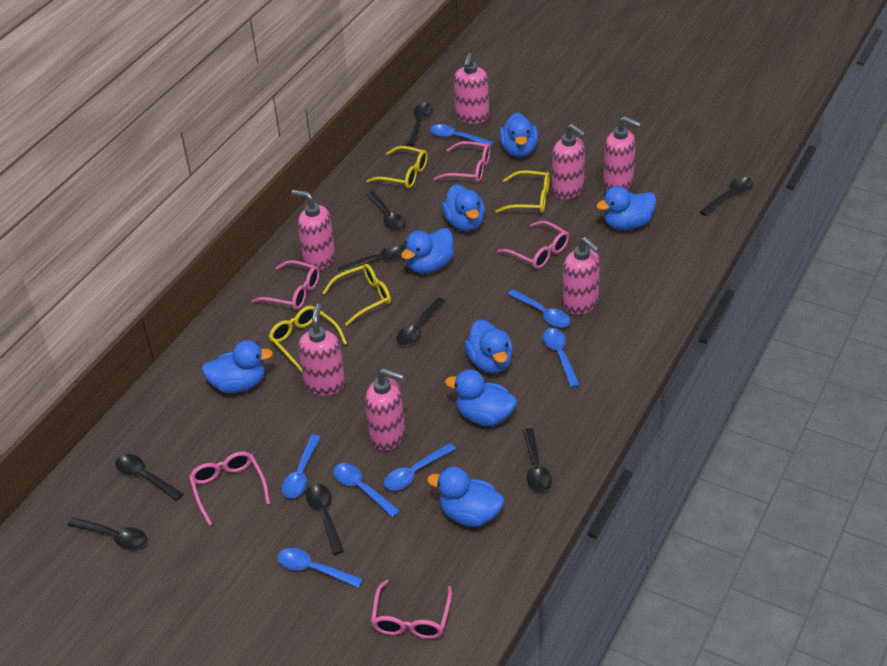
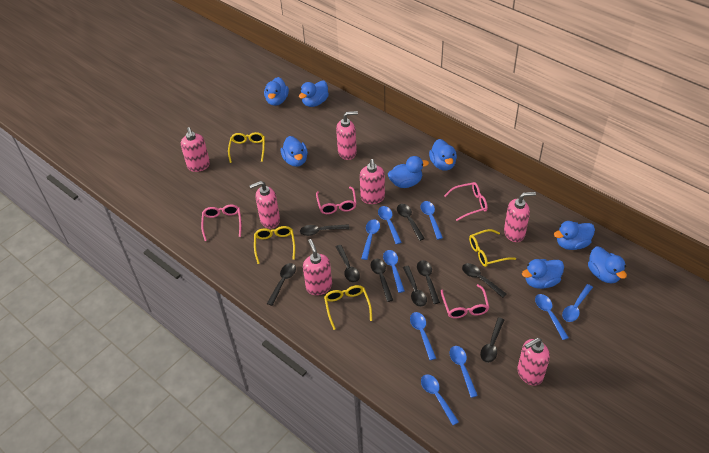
blue spoon: [277,548,363,588] [282,435,321,498] [333,463,400,518] [384,443,456,491] [430,124,494,147] [508,289,570,327] [543,328,580,388] = 7 -> [361,219,380,260] [378,206,402,244] [383,250,405,293] [410,312,436,360] [420,201,443,240] [421,374,459,425] [450,346,478,398] [535,294,569,340] [562,284,593,322] = 9
pink glasses: [189,452,270,525] [252,260,320,310] [371,580,452,639] [434,141,491,183] [497,221,569,269] = 5 -> [201,205,242,241] [316,187,357,214] [441,284,489,319] [444,182,488,221] = 4

